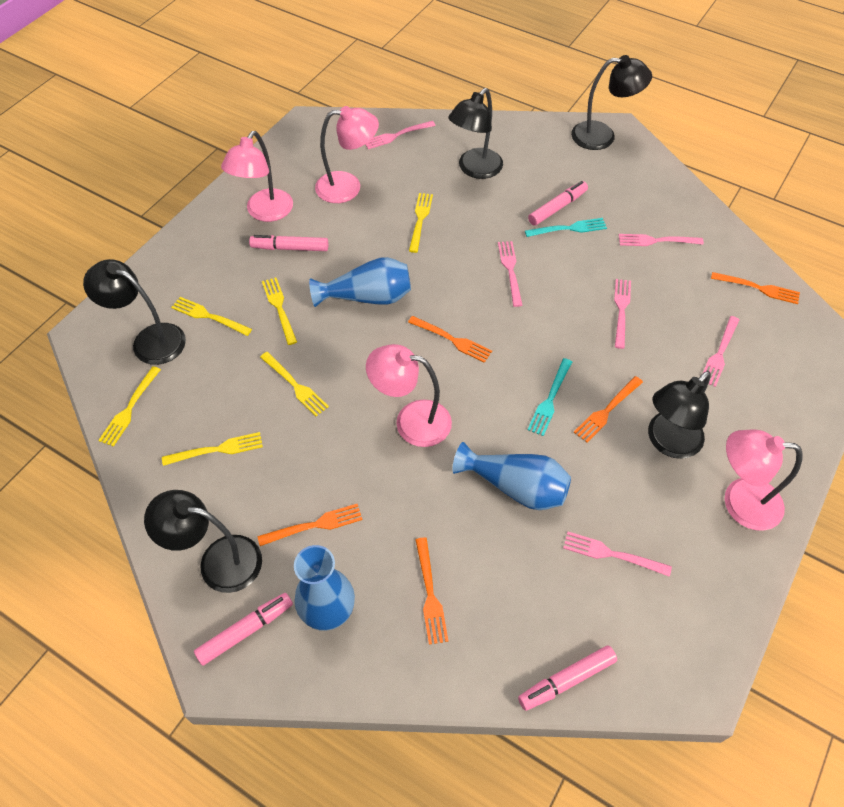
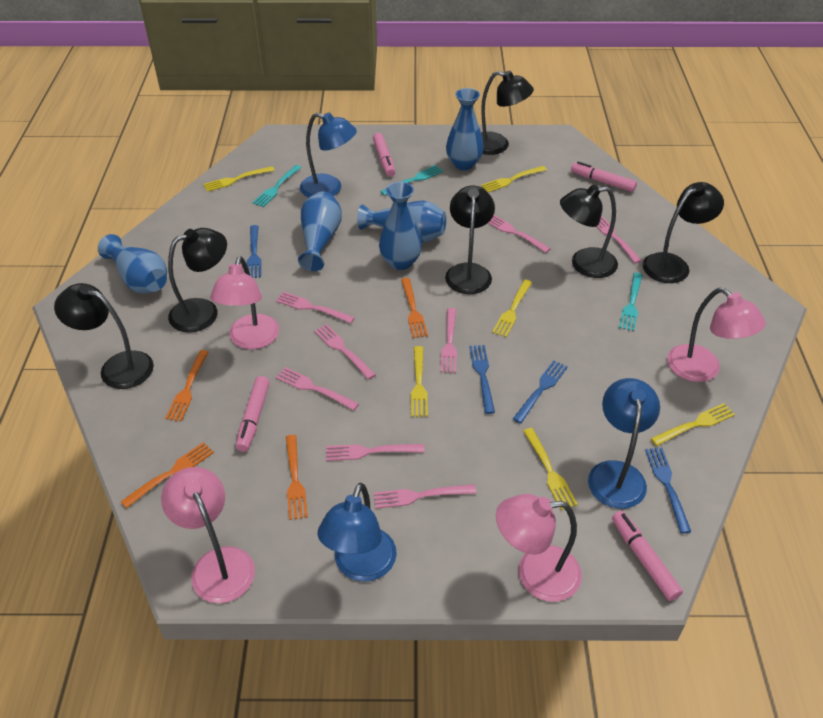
black lamp: [83,259,186,365] [144,490,262,593] [449,88,503,179] [571,55,652,150] [648,371,711,459] = 5 -> [54,283,154,389] [168,228,227,333] [445,185,495,294] [481,71,534,155] [560,185,618,278] [642,182,724,283] = 6
blue fork: none = 0 -> [247,225,261,278] [469,345,495,414] [513,360,568,423] [645,448,691,533] = 4
blue lamp: none = 0 -> [300,112,357,198] [318,483,397,582] [588,378,660,509] = 3
blue vase: [294,545,355,631] [309,257,411,307] [452,442,571,510] = 3 -> [98,234,167,294] [298,191,342,271] [357,200,446,242] [379,182,422,270] [446,88,484,170] = 5
orange fork: [257,504,363,546] [408,316,492,363] [415,537,448,645] [574,376,643,442] [711,272,800,304] = 5 -> [121,442,214,508] [165,350,209,421] [286,435,308,520] [401,278,428,338] = 4
pink fork: [365,121,436,149] [498,241,523,307] [563,532,672,577] [614,279,631,349] [619,234,704,246] [703,316,739,387] = 6 -> [276,292,355,323] [276,367,359,410] [314,324,376,379] [326,444,424,461] [373,484,476,509] [440,308,457,373] [488,215,551,253] [596,215,642,263] = 8
turquoise fork: [525,218,607,237] [528,358,572,436] = 2 -> [252,165,302,207] [380,165,443,196] [619,273,642,331] = 3

